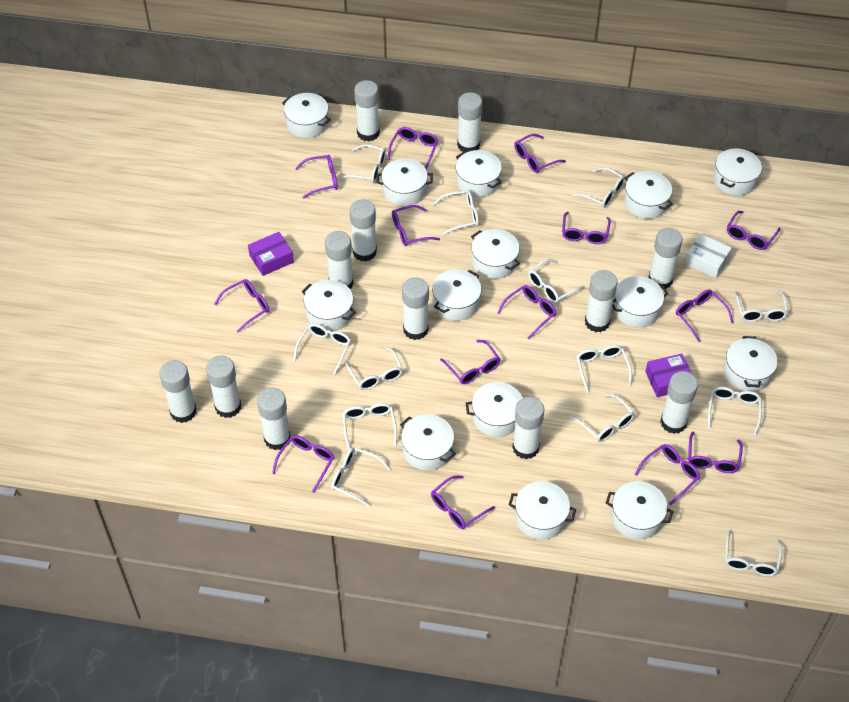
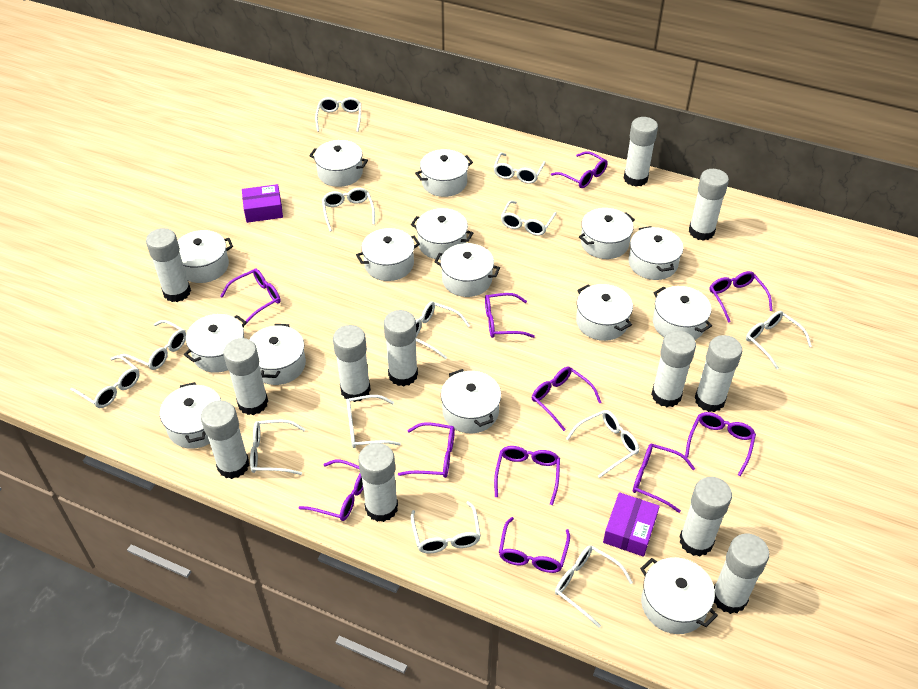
purple glasses: [214,279,269,333] [272,435,334,493] [295,155,338,199] [387,127,438,170] [392,205,440,246] [431,475,495,529] [440,340,500,384] [497,285,556,339] [514,134,566,173] [562,212,611,244] [635,444,700,506] [676,290,734,342] [688,432,743,473] [727,211,780,250] = 14 -> [220,269,281,325] [298,459,363,521] [398,422,455,478] [485,293,535,338] [494,446,560,505] [499,517,570,573] [532,367,602,431] [551,151,607,188] [633,444,695,513] [685,412,756,476] [710,271,773,323] = 11
white box: [685,234,732,278] = 1 -> none = 0
white pot: [282,93,331,138] [302,280,356,331] [377,159,433,206] [400,415,456,471] [432,270,482,321] [456,150,502,197] [466,382,523,437] [471,229,520,279] [509,481,576,540] [606,481,674,540] [612,276,668,328] [624,171,673,219] [714,148,762,196] [724,336,778,392] = 14 -> [160,382,221,449] [177,230,233,283] [184,314,247,373] [249,324,306,385] [309,140,368,187] [356,228,420,281] [411,208,473,260] [415,149,473,197] [435,243,500,297] [441,369,501,433] [576,284,633,341] [579,208,635,259] [629,226,683,280] [640,557,718,634] [653,286,712,340] = 15

